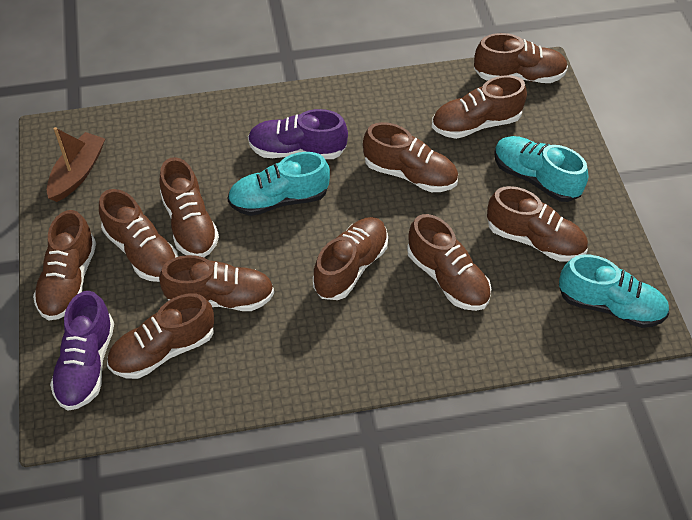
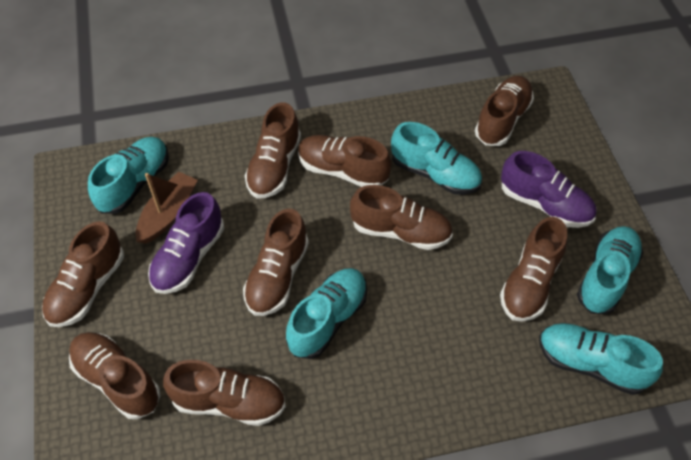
brown shoe: [33,210,96,320] [99,189,178,282] [107,293,214,379] [159,157,219,257] [159,255,274,311] [313,217,388,300] [363,122,458,192] [407,214,491,311] [432,75,527,139] [474,33,568,83] [487,186,588,261] = 11 -> [42,221,124,327] [69,332,160,419] [163,360,286,426] [243,209,309,316] [244,102,301,199] [298,135,391,187] [350,185,453,250] [475,76,534,146] [500,217,567,322] = 9
turquoise shoe: [227,152,330,216] [494,136,588,202] [559,255,669,328] = 3 -> [88,137,169,214] [286,268,367,359] [391,122,482,195] [539,323,663,395] [577,226,643,314] = 5

